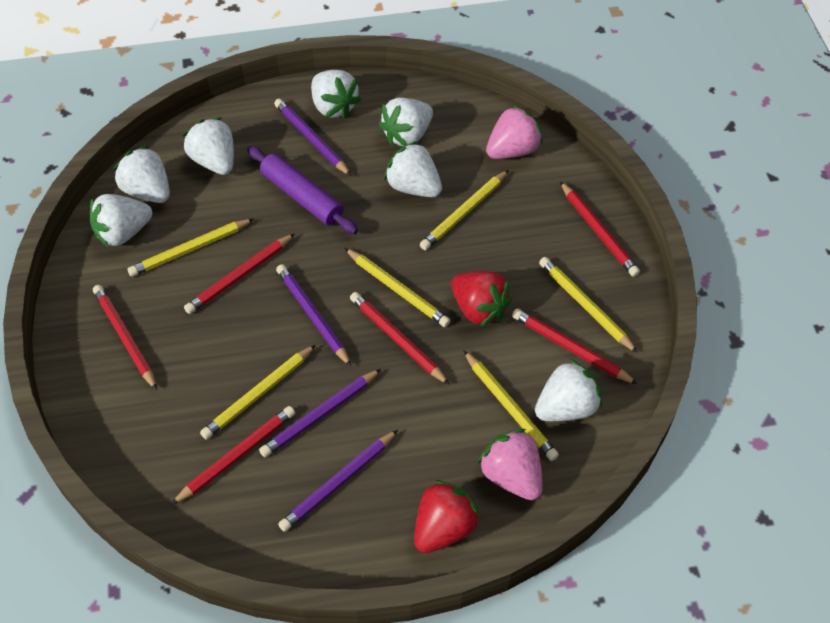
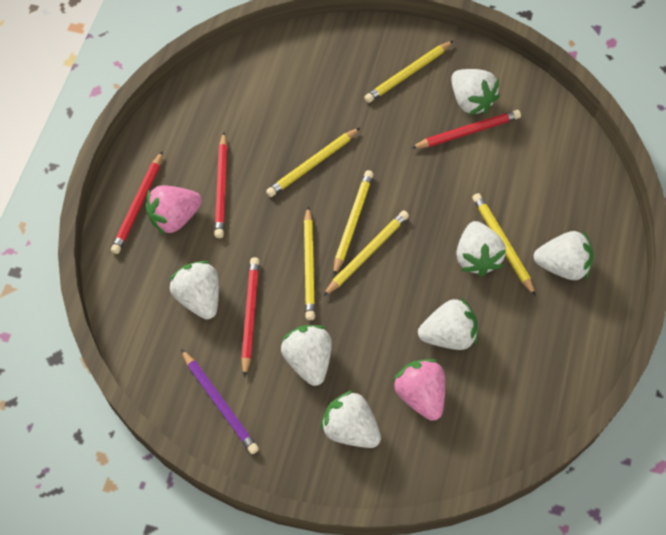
purple pencil: [259,369,381,457] [274,99,351,176] [276,264,352,367] [278,430,398,532] = 4 -> [181,349,259,454] = 1
purple rolling pin: [247,146,358,234] = 1 -> none = 0
red pencil: [93,285,157,390] [171,406,295,505] [184,233,295,314] [350,292,450,385] [512,309,638,384] [560,181,640,277] = 6 -> [111,151,163,254] [214,132,228,238] [241,257,260,378] [411,110,521,148] = 4
red strawberry: [414,480,481,553] [451,271,512,327] = 2 -> none = 0

